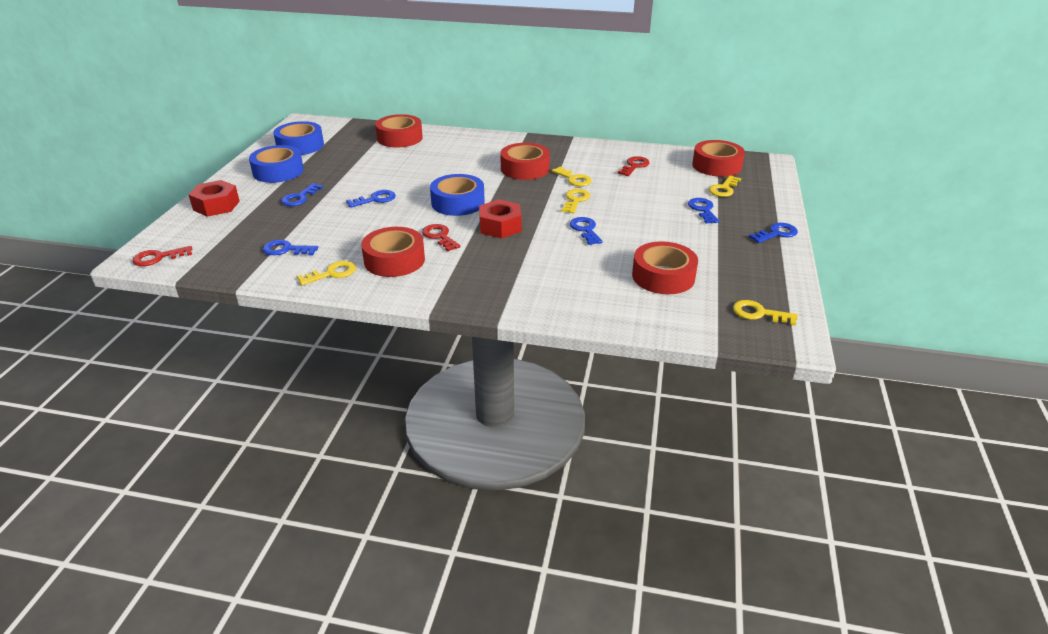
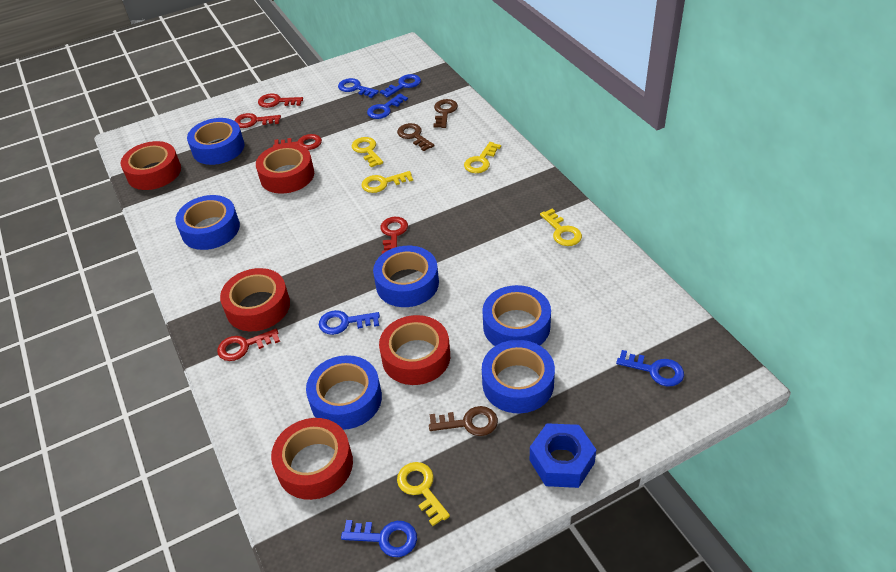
blue nut: none = 0 -> [530,423,596,488] = 1
blue tape: [249,145,304,183] [273,121,324,155] [430,174,485,216] = 3 -> [175,195,240,250] [187,118,244,165] [306,355,382,430] [373,246,439,307] [482,285,551,346] [482,340,555,413] = 6
brown key: none = 0 -> [397,123,435,151] [429,406,498,436] [433,99,458,128] = 3
red key: [132,246,193,266] [422,224,461,251] [618,156,650,176] = 3 -> [217,329,280,361] [234,113,281,128] [258,93,303,108] [273,134,322,150] [381,217,408,254] = 5
red nut: [188,180,240,217] [479,199,521,239] = 2 -> none = 0

